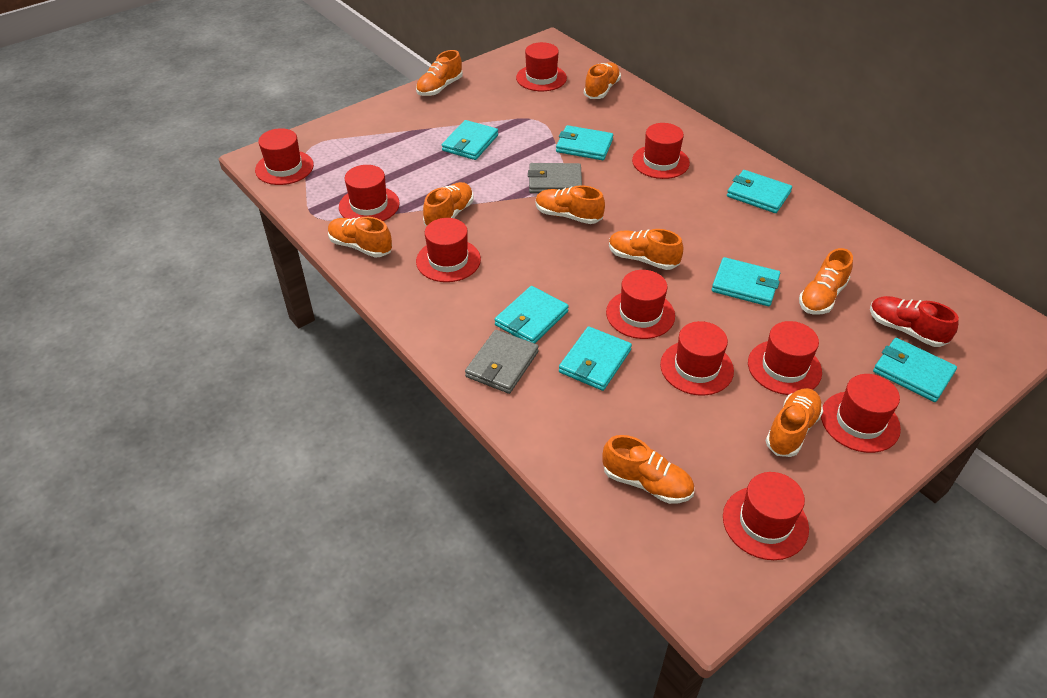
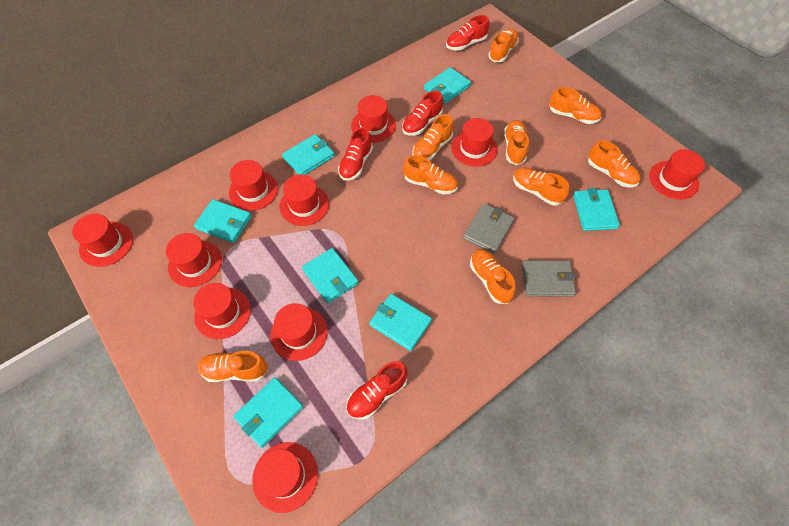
red shoe: [870,296,959,347] = 1 -> [338,127,373,181] [346,361,408,420] [402,90,443,136] [446,15,489,51] = 4

